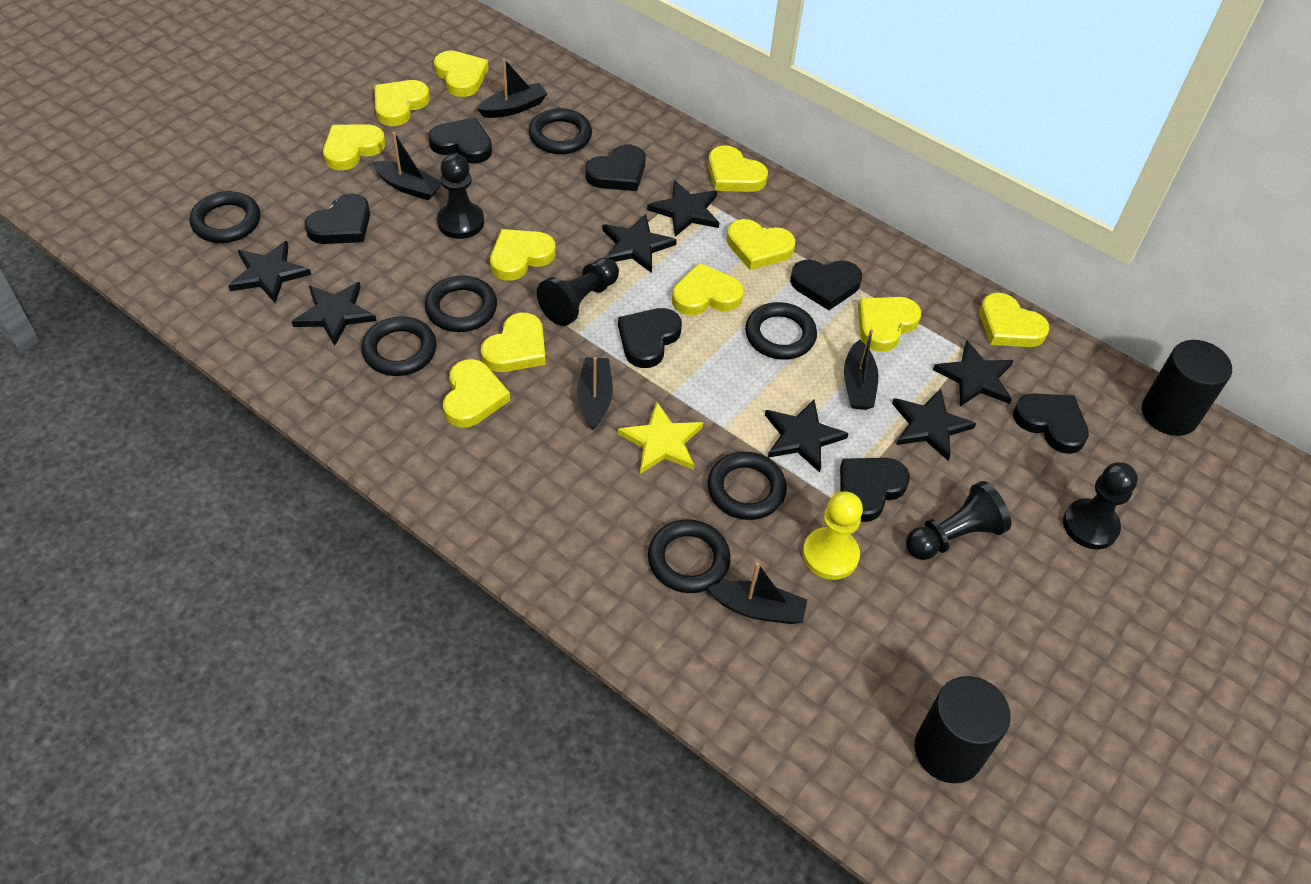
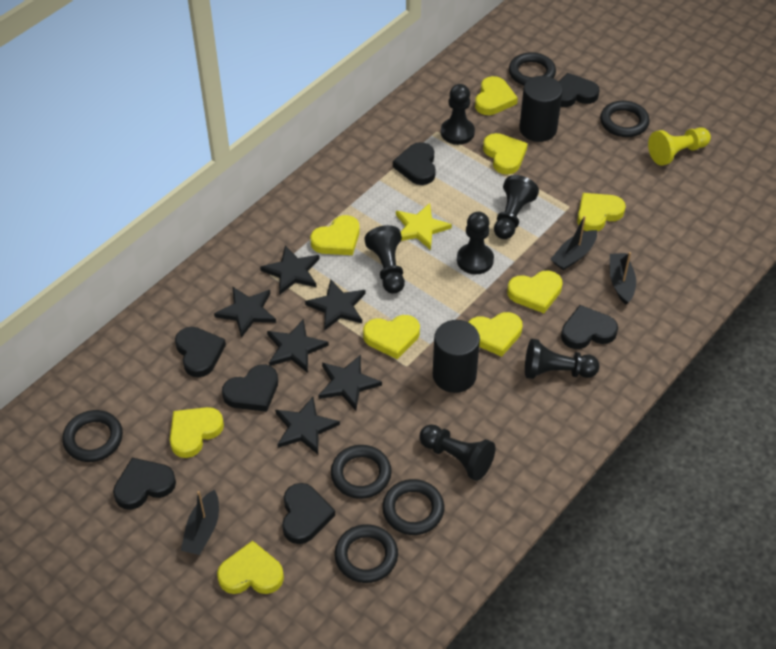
black boat: [372,132,442,200] [477,58,548,118] [577,357,613,430] [707,563,807,624] [844,329,878,410] = 5 -> [181,490,219,555] [550,216,597,270] [610,252,636,305] = 3
black pawn: [437,154,484,239] [537,258,619,326] [906,481,1011,560] [1063,462,1138,549] = 4 -> [364,225,405,294] [420,424,496,481] [441,84,475,145] [457,212,494,274] [494,175,539,239] [525,339,599,379] = 6
black ring: [189,191,261,243] [361,316,436,376] [425,276,497,332] [529,108,592,154] [648,519,731,593] [707,452,787,520] [745,302,817,360] = 7 -> [62,410,123,462] [331,445,392,499] [335,524,398,583] [382,479,444,535] [509,52,556,85] [600,101,650,137] = 6
black star: [228,241,311,303] [292,282,376,346] [603,214,677,273] [647,180,719,237] [765,399,849,473] [892,389,976,461] [933,341,1014,406] = 7 -> [214,287,276,338] [260,245,320,295] [267,319,329,373] [275,397,340,454] [305,279,366,331] [318,355,382,411] = 6
yellow heart: [323,124,386,170] [375,80,430,126] [434,51,489,97] [443,359,510,428] [481,312,546,372] [490,229,556,281] [672,263,744,315] [708,145,768,192] [727,219,795,270] [858,297,921,352] [980,293,1049,347] = 11 -> [170,407,224,458] [217,541,284,594] [310,215,360,255] [363,315,420,359] [468,312,523,357] [475,76,518,115] [483,133,528,174] [507,271,563,313] [577,193,626,231] = 9

